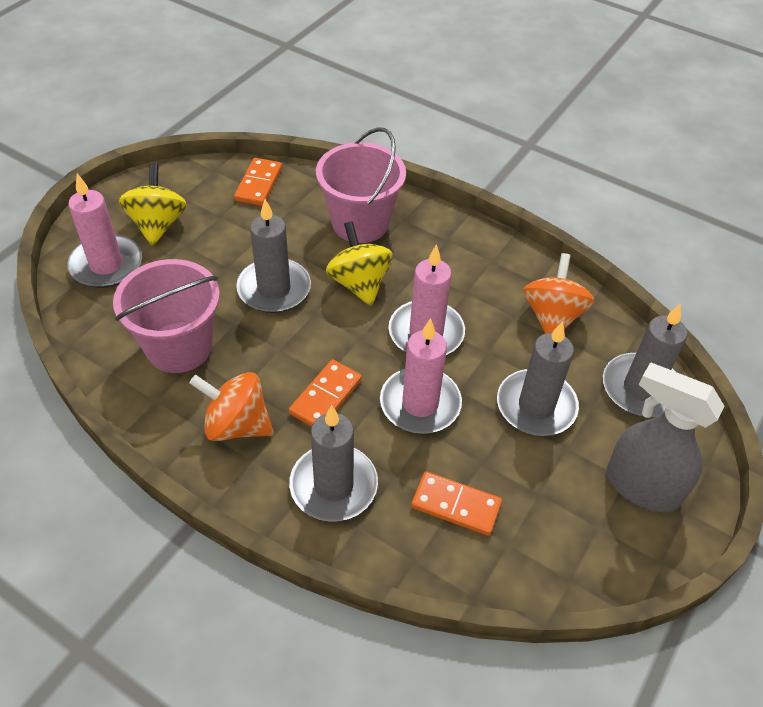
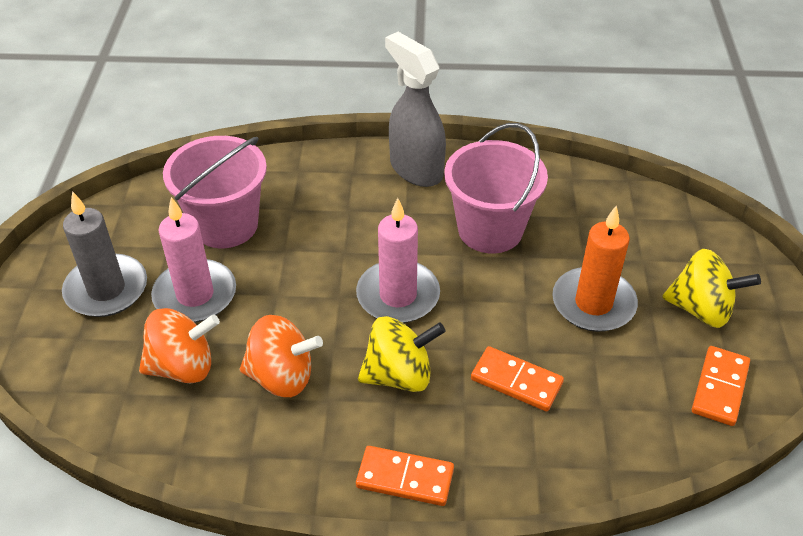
grey candle: [236,199,311,313] [289,405,378,522] [497,321,579,436] [603,303,687,417] = 4 -> [62,191,147,317] = 1
orange candle: none = 0 -> [552,205,638,332] = 1
pink candle: [67,173,142,288] [380,318,462,434] [389,244,465,355] = 3 -> [151,197,236,323] [356,198,440,323] = 2

